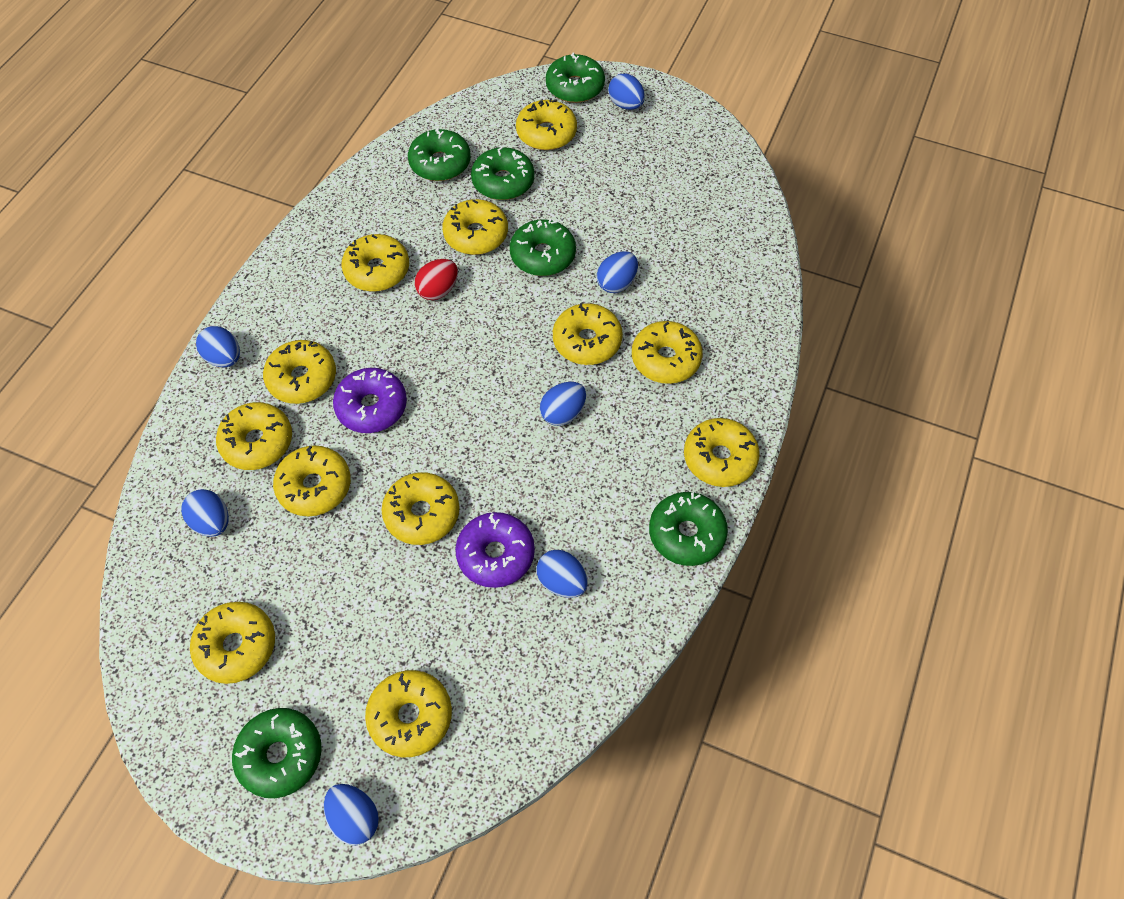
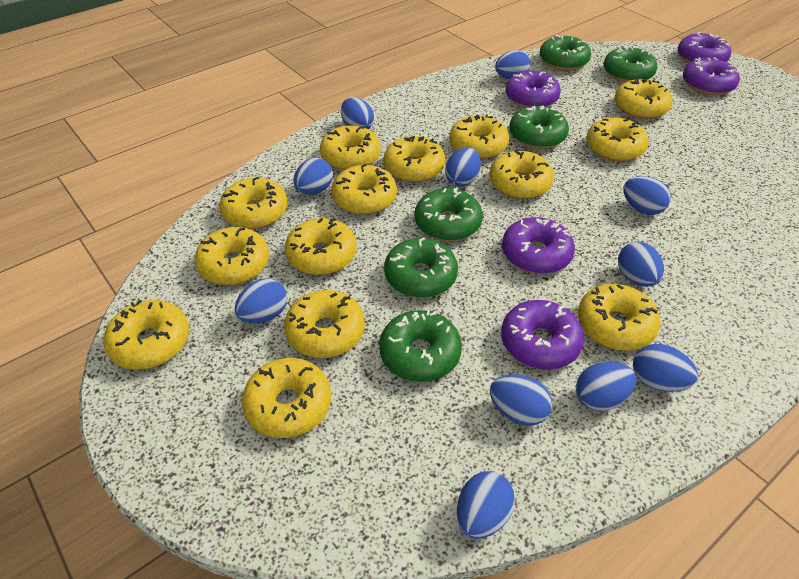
blue egg: [181,489,229,537] [196,326,240,367] [324,784,379,845] [537,550,588,598] [540,382,586,426] [597,251,638,293] [608,74,645,110] = 7 -> [235,279,287,323] [293,158,333,195] [341,97,374,129] [445,148,481,187] [457,471,515,539] [490,374,552,426] [495,50,530,79] [576,362,637,411] [618,242,664,287] [623,176,671,215] [633,344,698,392] = 11
purple donut: [333,368,407,433] [455,512,535,588] = 2 -> [501,300,584,370] [502,217,575,274] [505,71,561,108] [678,32,731,63] [683,57,740,95] = 5
red egg: [415,259,458,300] = 1 -> none = 0
yellow donut: [190,602,275,684] [216,402,292,470] [263,340,336,404] [273,445,351,516] [341,234,409,292] [365,670,452,757] [381,472,460,545] [442,199,508,255] [516,98,577,150] [553,303,623,365] [632,321,703,384] [684,418,760,487] = 12 -> [103,300,189,369] [195,227,269,285] [219,177,288,229] [242,358,331,438] [284,290,365,358] [285,218,357,275] [320,125,381,170] [331,164,397,215] [384,136,445,182] [449,114,509,159] [490,149,554,199] [578,284,661,351] [586,117,649,162] [615,79,673,119] = 14

